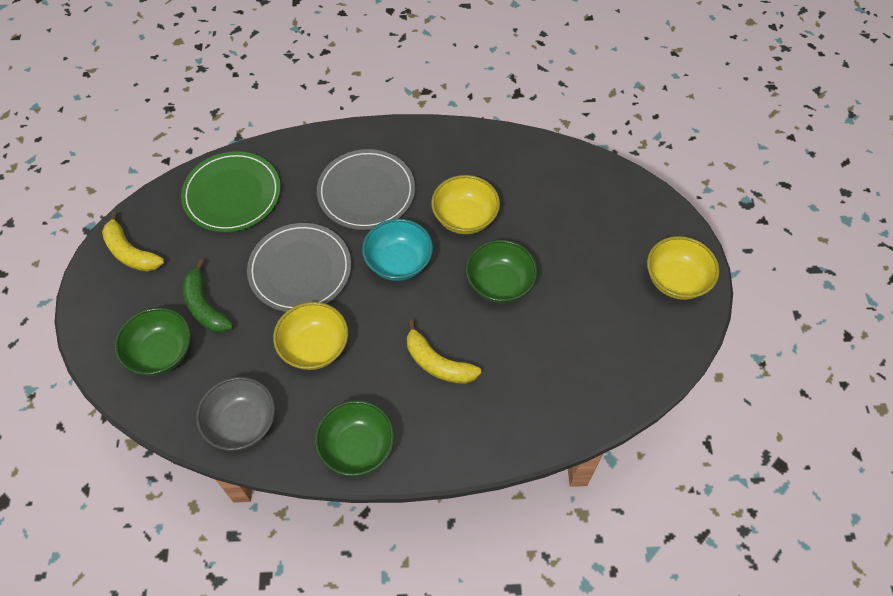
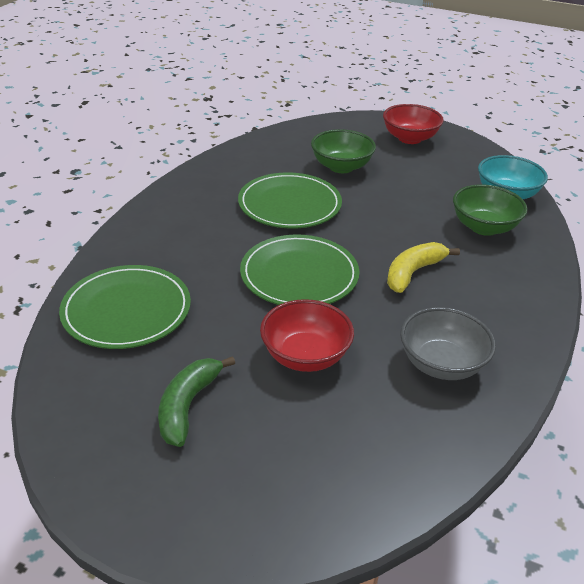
green bowl: [115,307,191,376] [315,400,395,477] [466,240,538,303] = 3 -> [311,129,376,173] [453,184,528,236] = 2
green plate: [181,151,281,232] = 1 -> [59,265,191,349] [238,173,342,228] [240,235,359,305] = 3
grey plate: [247,223,351,312] [317,149,415,230] = 2 -> none = 0
red bowl: none = 0 -> [260,299,354,372] [383,104,444,144] = 2
yellow banana: [102,211,164,272] [407,320,481,384] = 2 -> [387,242,460,293] = 1
yellow bowl: [273,302,348,370] [431,175,500,234] [647,236,719,300] = 3 -> none = 0

